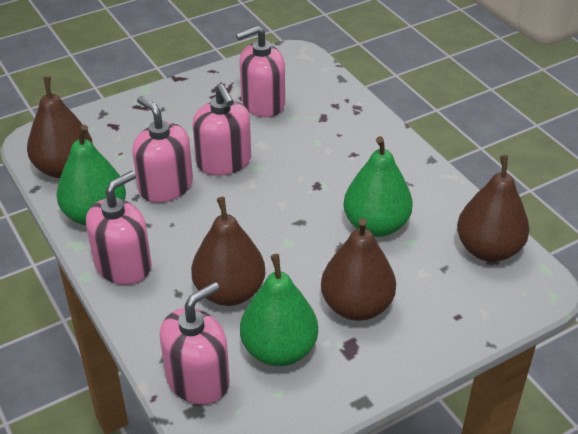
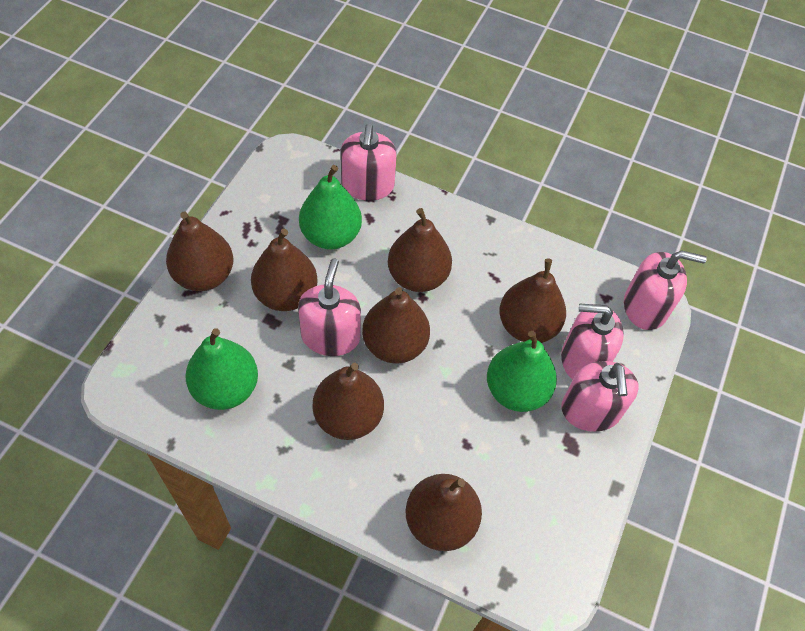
brown pear: [27,77,93,178] [191,197,265,306] [321,218,396,321] [457,155,529,262] = 4 -> [166,211,233,291] [251,229,318,311] [313,363,384,440] [362,287,430,364] [388,208,452,292] [406,474,482,551] [499,258,566,343] = 7

